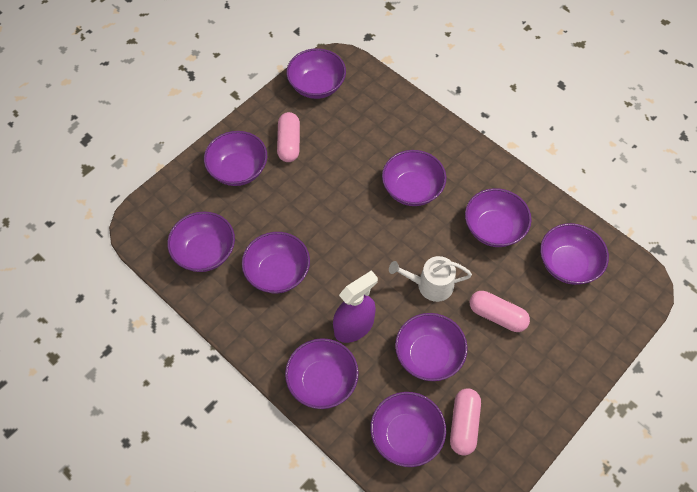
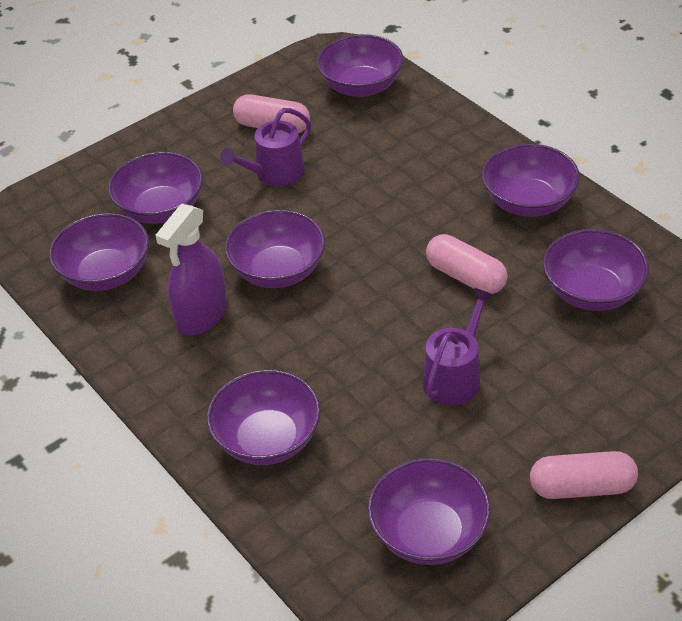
purple bowl: [167,211,235,272] [204,131,267,186] [242,232,310,293] [285,338,359,409] [286,48,346,99] [370,392,446,467] [382,150,446,206] [395,313,468,381] [465,188,531,247] [540,223,609,285] = 10 -> [49,213,149,291] [108,152,203,224] [207,370,321,465] [225,210,325,288] [317,34,404,97] [368,458,491,565] [482,144,580,217] [543,229,649,311] = 8
purple watering can: none = 0 -> [220,108,311,186] [422,288,494,405] = 2
white watering can: [389,256,472,302] = 1 -> none = 0

